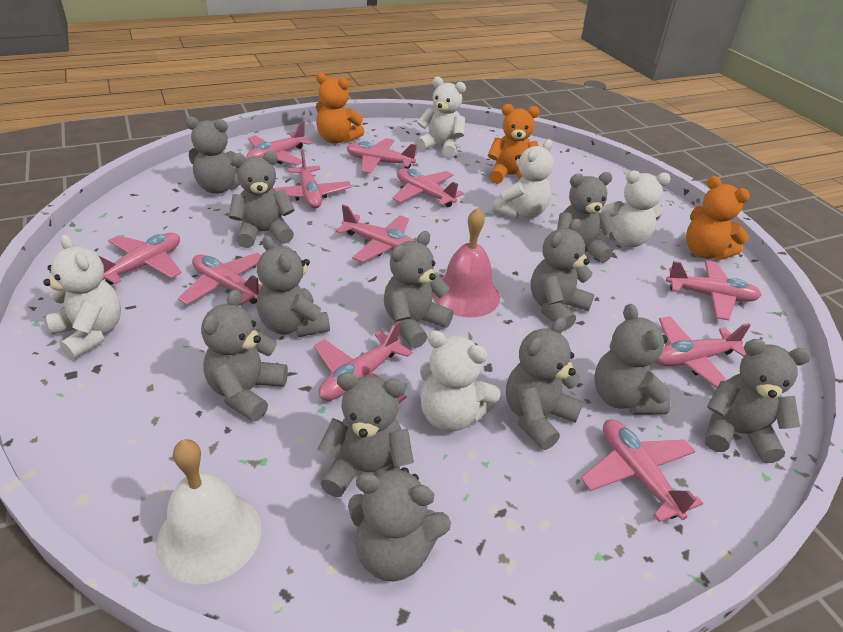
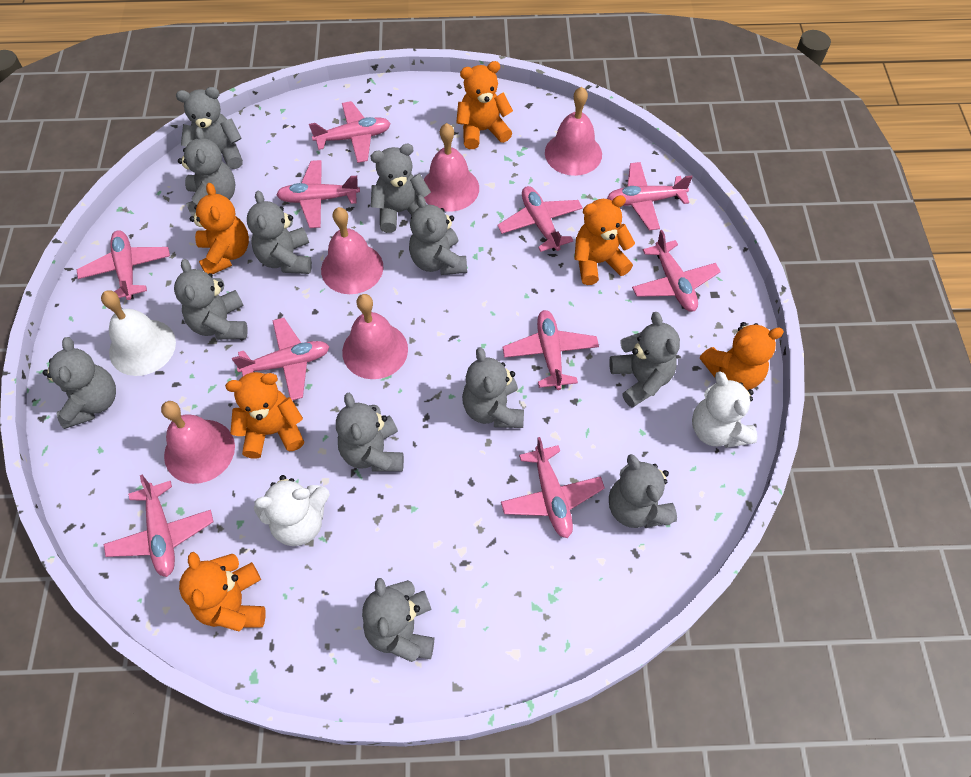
orange teddy bear: [316,73,364,144] [488,104,540,184] [686,176,750,260] = 3 -> [179,552,266,631] [190,183,249,274] [225,372,304,459] [456,61,513,149] [574,195,635,285] [700,322,784,390] = 6
pink bell: [432,208,500,317] = 1 -> [161,401,235,484] [321,207,383,294] [342,294,408,379] [423,123,479,212] [545,87,602,176] = 5
pink plane: [99,233,182,285] [178,253,263,306] [247,122,312,166] [274,151,352,208] [314,321,412,403] [336,205,414,262] [347,138,417,173] [392,168,464,207] [581,419,703,522] [655,316,751,388] [666,260,762,320] = 11 -> [77,230,170,300] [104,475,214,577] [232,318,330,400] [276,160,360,228] [309,101,391,163] [498,186,583,252] [501,437,605,538] [502,310,599,390] [607,162,692,230] [632,230,721,312] = 10
white teddy bear: [43,234,121,360] [415,77,466,158] [420,330,501,431] [492,139,554,219] [601,171,671,247] = 5 -> [254,475,330,546] [692,371,757,448] = 2

